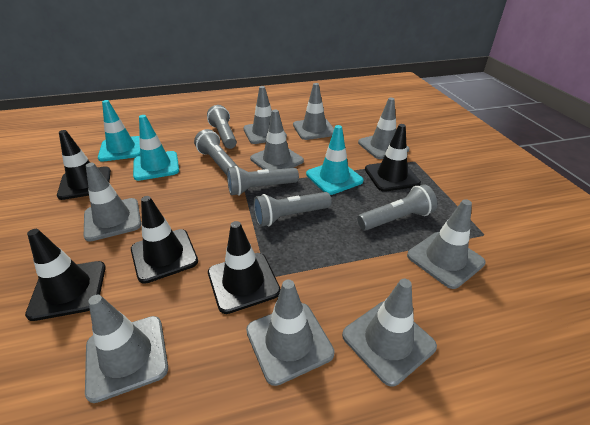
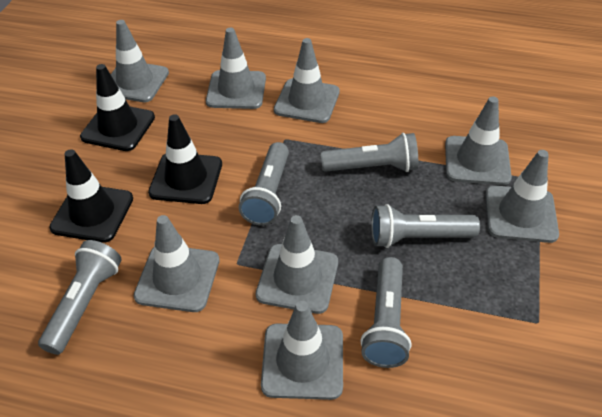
black traffic cone: [25,229,106,321] [57,130,111,200] [131,196,198,284] [208,221,281,314] [365,124,421,192] = 5 -> [49,149,133,243] [80,64,155,151] [148,114,222,204] = 3
grey traffic cone: [84,163,141,242] [85,295,168,403] [243,86,287,144] [246,279,334,386] [250,109,304,170] [293,83,334,140] [342,279,437,387] [358,98,410,159] [407,199,486,289] = 9 -> [111,20,169,102] [134,215,220,312] [206,28,266,109] [256,215,338,314] [261,301,343,400] [274,38,340,123] [445,96,512,185] [485,150,559,243] = 8
turquoise traffic cone: [98,100,140,162] [133,115,179,181] [306,125,363,195] = 3 -> none = 0

